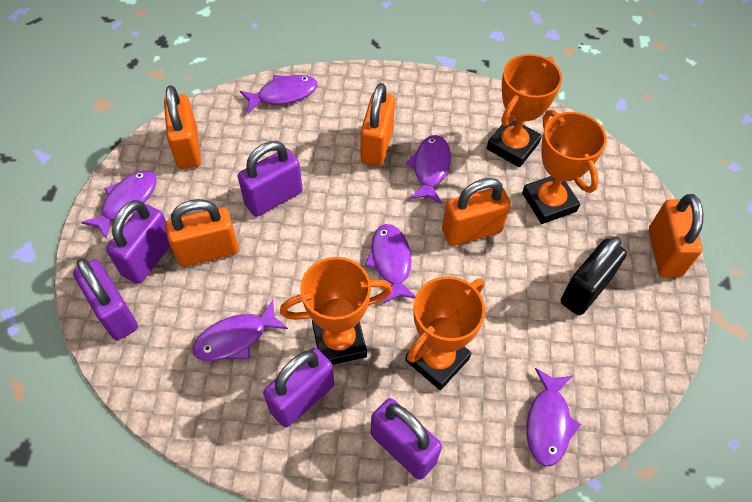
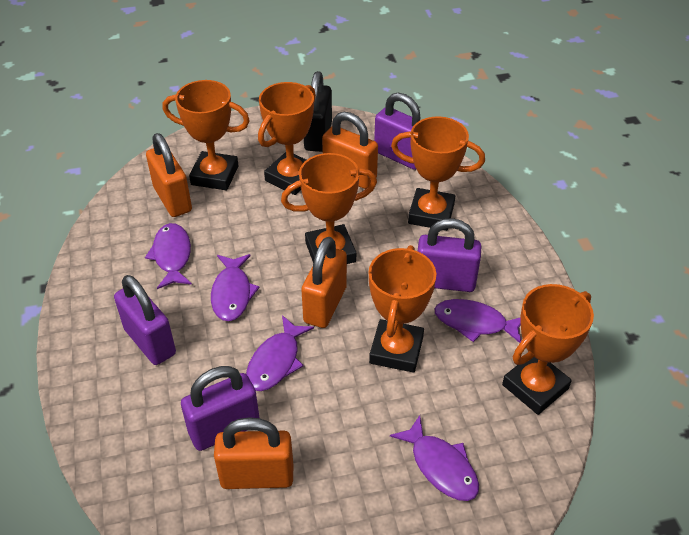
orange padlock: [164,85,201,169] [165,199,239,267] [360,83,395,166] [442,178,511,246] [649,194,703,277] = 5 -> [146,133,192,217] [214,417,293,489] [301,237,347,328] [322,112,378,189] = 4
orange trophy: [280,257,392,365] [405,276,485,390] [487,54,562,167] [522,110,607,224] = 4 -> [163,80,250,190] [258,82,316,195] [281,153,377,264] [369,245,436,373] [391,116,485,231] [502,284,594,415] = 6
purple fish: [81,170,157,240] [192,300,288,361] [240,75,318,113] [365,224,416,304] [406,135,451,204] [526,368,581,466] = 6 -> [145,223,192,289] [211,254,260,321] [246,315,314,391] [390,415,479,501] [434,299,521,343] = 5
purple padlock: [73,258,138,340] [106,200,170,284] [238,141,303,217] [263,348,334,428] [371,398,442,480] = 5 -> [114,275,176,365] [181,366,259,451] [374,93,420,170] [418,218,481,292] = 4

